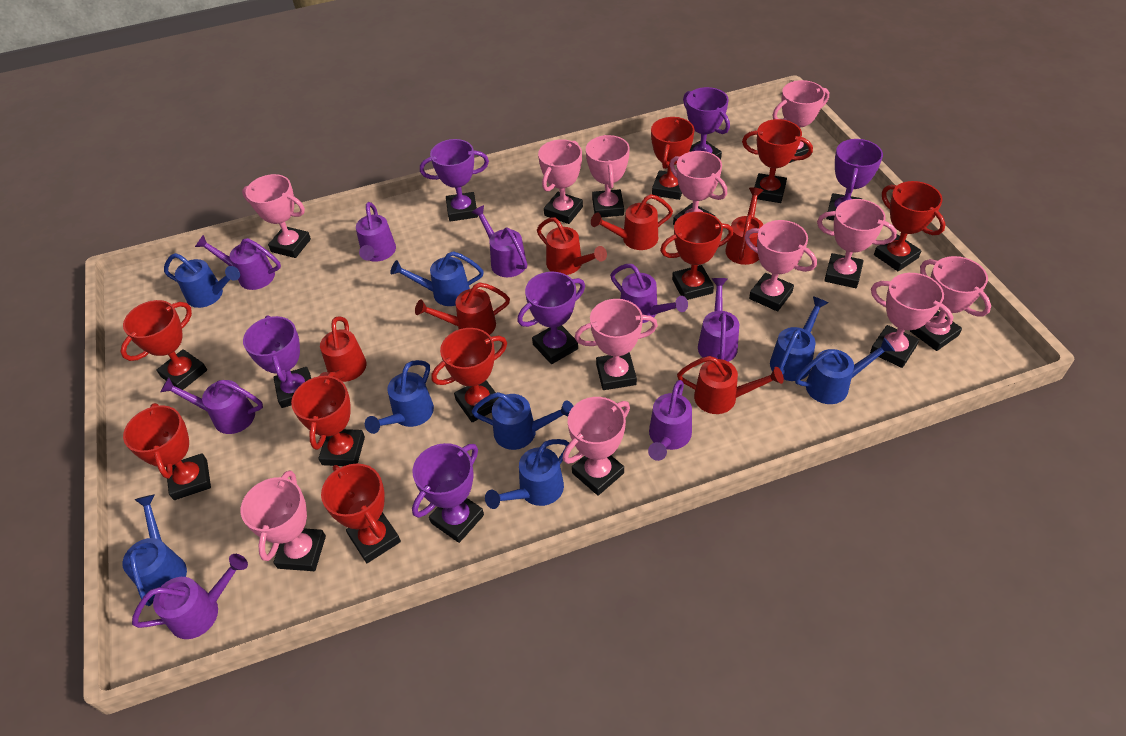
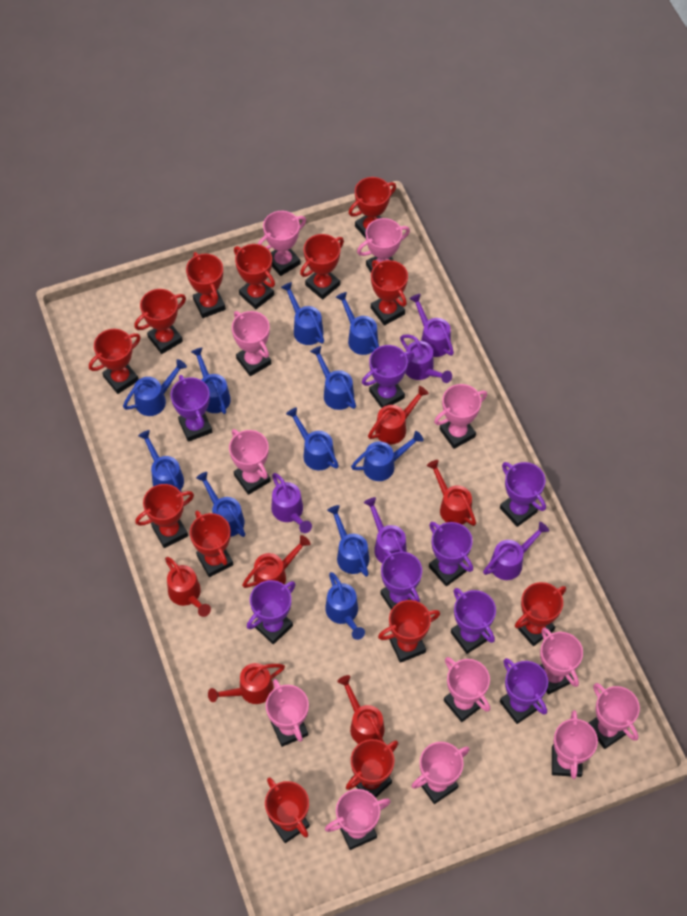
blue watering can: [122,494,187,606] [164,253,240,308] [365,360,434,434] [390,251,484,306] [472,392,573,450] [485,439,569,509] [770,296,828,381] [795,338,895,404] = 8 -> [123,359,187,416] [138,430,184,493] [191,347,231,414] [196,472,245,537] [281,282,324,345] [286,407,339,470] [310,346,356,410] [325,572,365,640] [327,505,369,577] [336,292,379,355] [351,431,424,481] = 11
purple trophy: [243,315,311,408] [412,443,484,543] [420,139,489,222] [517,272,585,364] [683,87,730,160] [826,139,883,221] = 6 -> [171,375,212,442] [247,580,296,644] [362,345,414,408] [381,549,422,610] [429,522,473,586] [451,588,496,654] [500,462,546,527] [500,658,548,724] = 8
purple watering can: [132,554,248,639] [160,377,263,434] [195,235,281,290] [356,202,396,262] [471,205,527,277] [610,264,688,323] [648,380,692,461] [698,278,739,362] = 8 -> [271,473,312,533] [364,497,407,563] [400,335,452,383] [409,294,454,357] [483,522,549,580] = 5
red trophy: [120,300,207,390] [123,403,211,500] [291,372,365,466] [321,464,401,563] [431,328,507,422] [651,117,695,200] [660,212,733,300] [742,119,813,203] [874,181,945,271] = 9 -> [89,329,141,394] [134,289,186,354] [135,484,194,548] [186,252,226,318] [190,511,233,577] [234,244,275,309] [265,777,310,843] [300,234,344,300] [346,739,398,797] [349,177,396,238] [371,260,408,325] [378,600,440,663] [515,582,566,646] = 13

